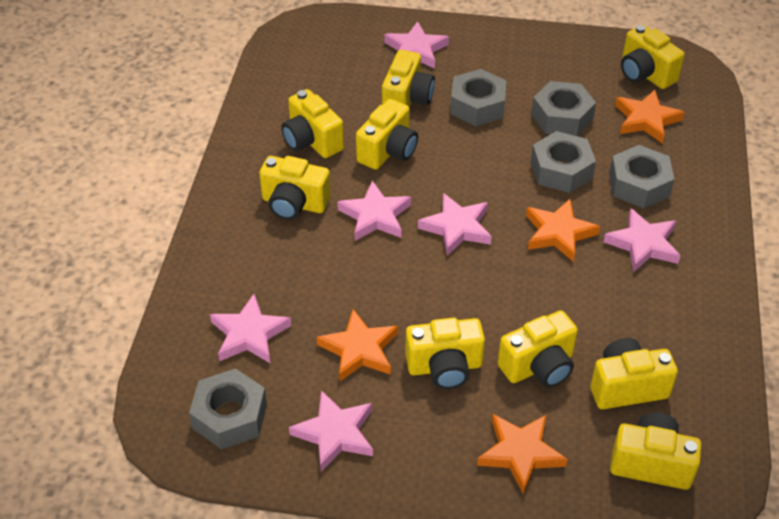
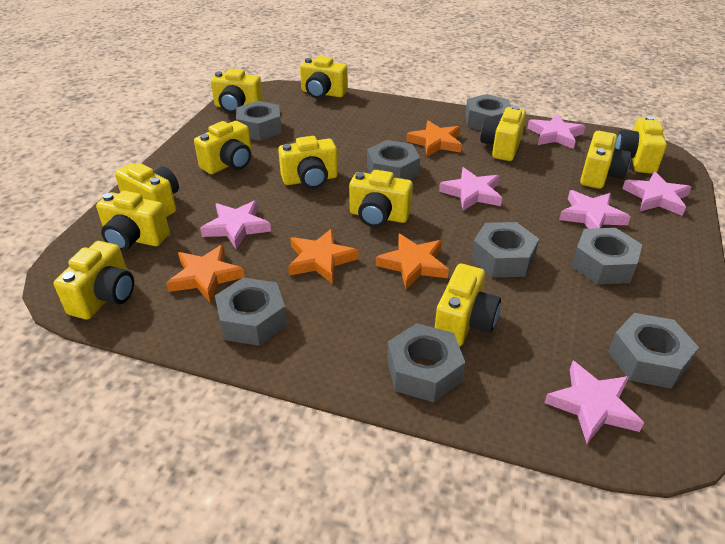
grey nut: [189,368,267,450] [450,69,507,126] [531,81,596,136] [531,131,596,193] [609,145,675,208] = 5 -> [215,278,287,346] [236,101,282,141] [367,140,420,180] [387,323,465,402] [465,94,511,131] [471,222,539,277] [572,228,643,285] [608,313,699,389] = 8
yellow camera: [259,156,331,220] [281,89,344,158] [356,99,418,170] [382,50,435,108] [405,318,485,389] [498,310,578,387] [590,338,678,409] [610,412,701,490] [621,25,685,89] = 9 -> [54,241,134,320] [96,191,170,251] [115,163,179,217] [194,121,252,174] [211,69,263,113] [278,136,338,189] [300,56,348,98] [349,170,413,227] [435,264,501,347] [480,105,526,161] [580,131,632,189] [615,116,667,174] = 12

